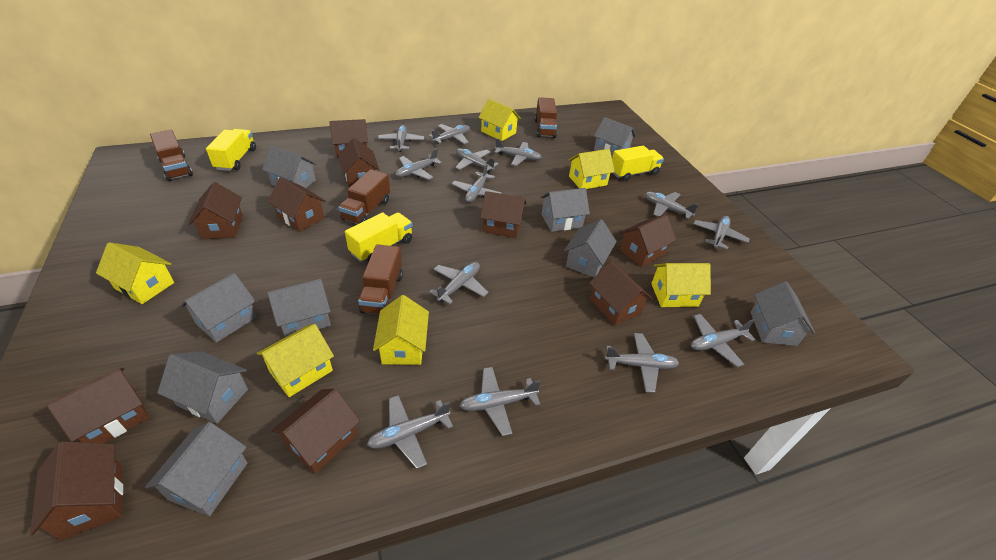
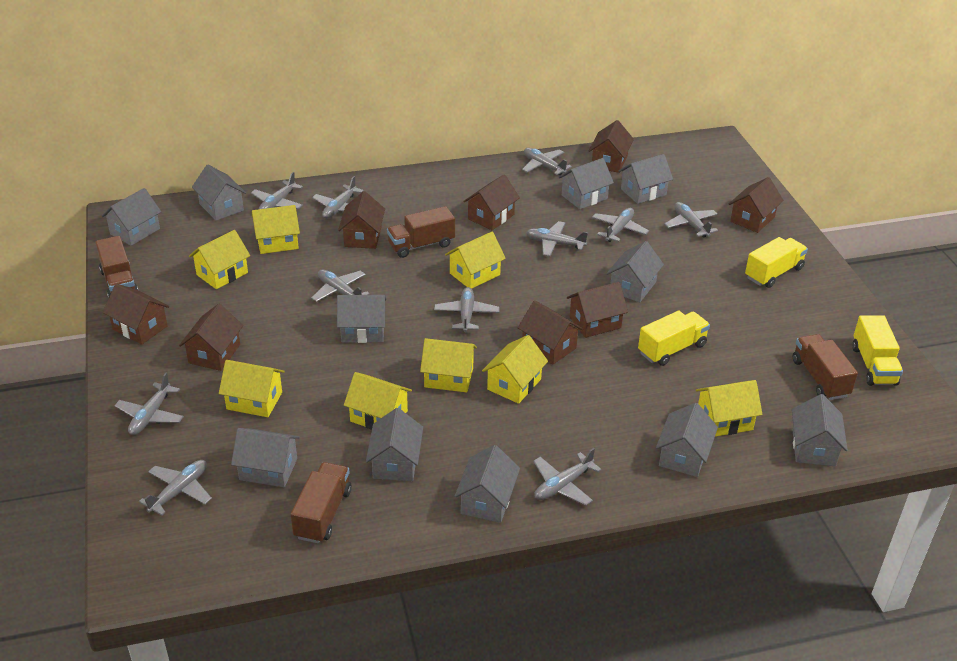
brown house: [30,441,123,541] [46,368,149,443] [188,182,243,239] [267,177,326,232] [271,389,360,474] [329,119,368,158] [338,138,379,187] [480,191,526,238] [589,261,653,326] [620,214,676,267] = 10 -> [103,284,169,345] [179,304,243,371] [338,191,385,249] [463,175,520,230] [518,300,583,364] [567,282,628,338] [589,120,634,173] [729,177,783,233] = 8
grey house: [145,422,247,516] [157,351,248,424] [181,273,257,343] [262,146,316,188] [267,279,331,337] [540,188,590,232] [564,219,617,278] [594,117,636,157] [750,281,815,346] = 9 -> [101,188,161,246] [192,165,246,221] [231,428,300,487] [337,295,387,343] [366,408,423,481] [455,445,520,523] [559,158,614,209] [606,241,664,302] [619,154,673,204] [656,403,718,477] [792,394,848,466] = 11
grey plane: [367,395,453,469] [378,125,425,152] [396,148,442,180] [429,124,470,144] [429,262,489,304] [452,164,502,203] [455,148,499,172] [460,367,541,436] [494,138,542,166] [604,333,679,393] [645,192,699,219] [691,314,755,367] [694,216,750,250] = 13 -> [115,373,184,435] [139,460,212,516] [251,172,303,209] [311,269,370,302] [312,176,364,219] [434,287,500,332] [522,148,572,175] [526,221,588,256] [533,448,602,506] [592,208,649,242] [664,202,718,238] = 11
yellow house: [96,242,174,304] [257,324,334,397] [373,295,429,365] [478,99,521,141] [568,149,615,189] [651,263,711,307] = 6 -> [189,230,250,289] [219,360,285,417] [252,205,300,254] [344,372,412,430] [420,338,477,392] [445,232,506,289] [482,335,548,404] [696,380,762,437] = 8

